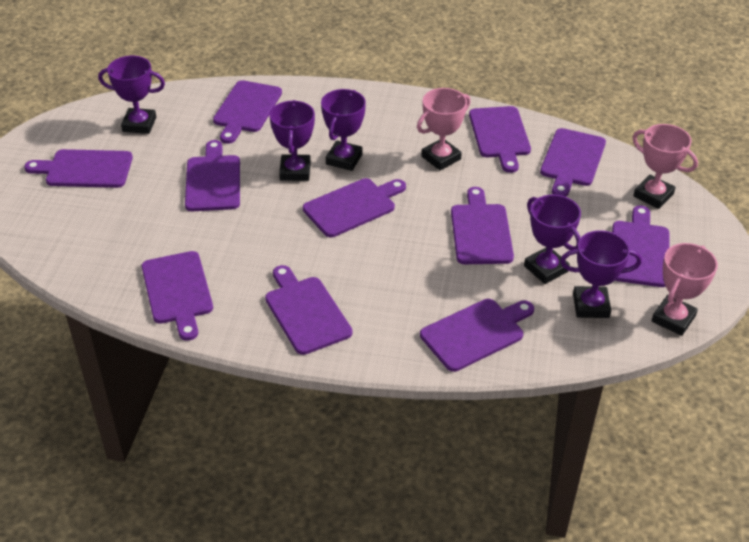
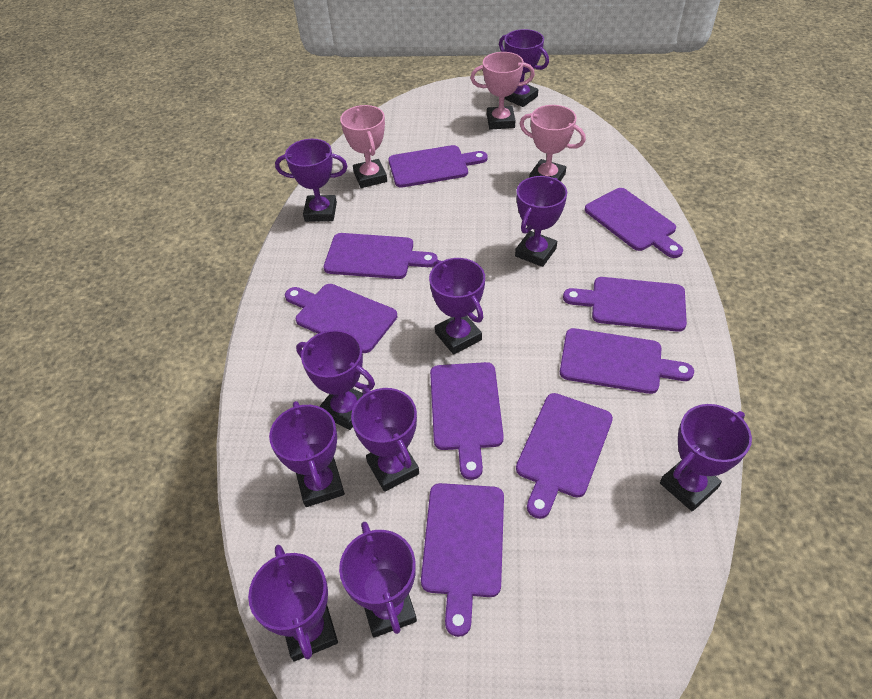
purple cutting board: [24,149,133,188] [142,251,213,341] [185,140,240,211] [213,80,282,144] [265,265,353,355] [303,178,406,237] [420,299,534,372] [451,187,514,264] [469,106,531,173] [540,128,606,197] [612,206,669,287] = 11 -> [285,284,397,353] [324,233,438,279] [388,145,488,188] [421,483,504,637] [430,362,504,480] [516,393,613,519] [560,328,694,394] [563,277,687,332] [585,188,683,258] = 9
purple trophy: [98,56,165,134] [269,100,315,181] [321,89,366,171] [524,194,581,284] [560,230,642,318] = 5 -> [248,545,338,661] [269,401,345,507] [275,139,348,222] [296,330,375,430] [339,522,417,638] [351,388,419,492] [429,258,485,355] [499,29,549,107] [515,176,567,267] [660,404,752,511] = 10

